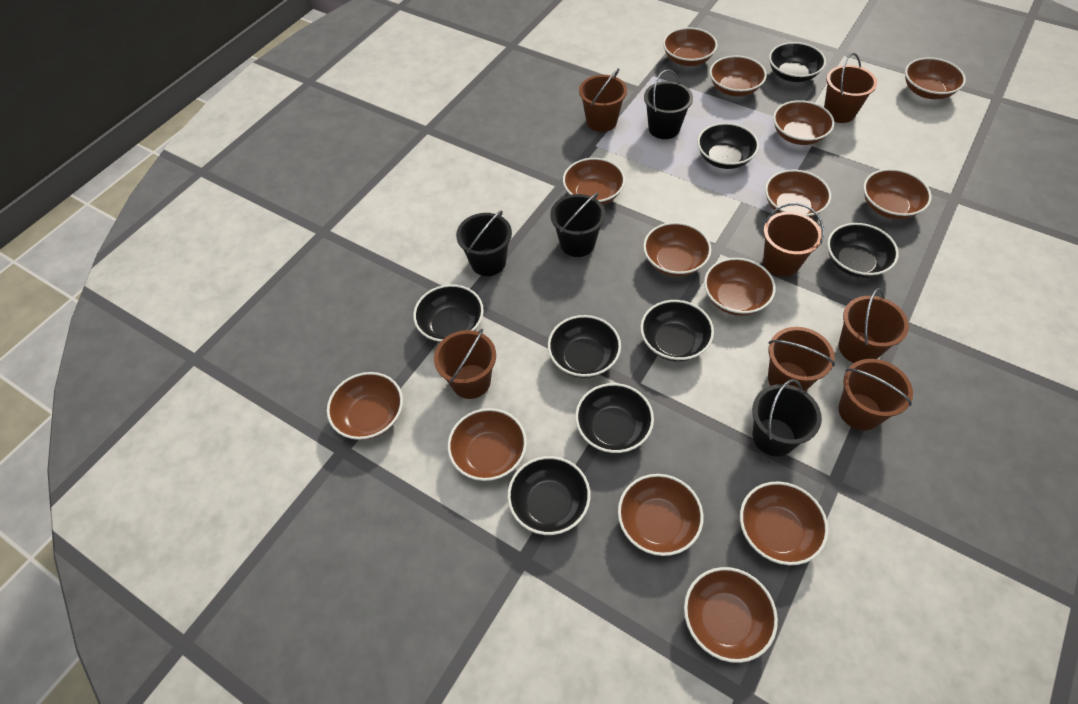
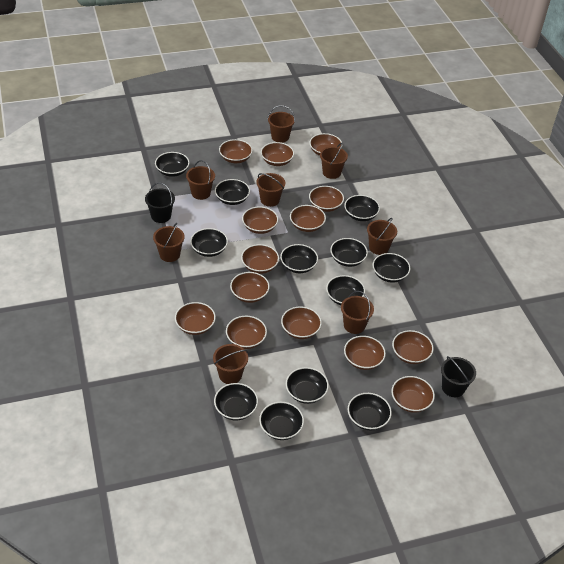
black bowl: [413,284,484,343] [507,456,591,535] [548,315,621,378] [575,383,654,453] [640,300,714,362] [697,123,759,169] [769,42,826,82] [827,223,899,278] = 8 -> [155,152,190,177] [190,228,228,257] [214,383,258,420] [215,179,250,205] [259,402,304,440] [280,244,318,273] [286,367,329,404] [326,275,365,305] [330,238,368,267] [344,195,380,221] [348,393,392,430] [373,253,410,283] = 12
black bucket: [456,211,512,276] [550,193,605,257] [644,69,693,139] [752,379,822,457] = 4 -> [145,183,175,223] [441,356,476,397] = 2
brown bucket: [434,329,496,399] [579,68,627,132] [763,203,824,277] [768,327,835,391] [824,53,877,123] [838,359,913,431] [839,288,909,363] = 7 -> [153,223,185,262] [186,160,215,200] [213,344,248,384] [256,173,285,207] [268,105,295,143] [320,143,348,179] [341,291,374,334] [367,218,397,255] = 8

